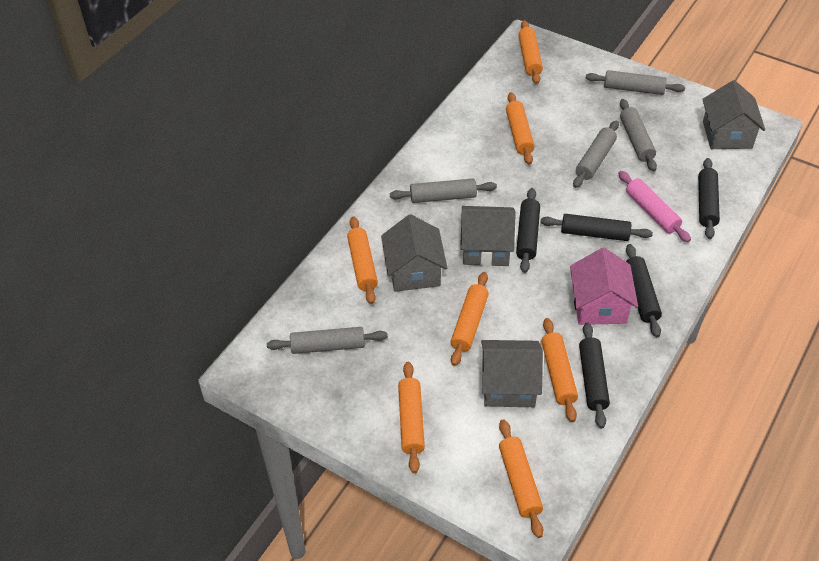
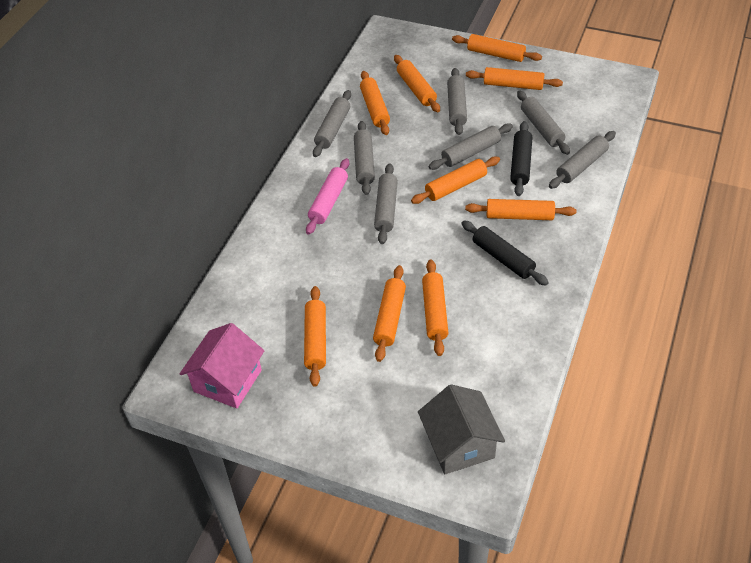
black rolling pin: [516,188,540,273] [540,214,653,241] [579,322,610,429] [626,244,662,337] [698,158,720,239] = 5 -> [462,221,549,286] [510,121,532,196] = 2
grey house: [381,214,447,292] [460,206,516,267] [481,340,543,407] [702,80,765,149] = 4 -> [418,384,505,474] = 1
grey rolling pin: [267,327,388,354] [390,178,497,203] [573,121,619,188] [586,70,685,95] [620,99,657,171] = 5 -> [313,90,351,157] [354,121,375,195] [374,163,398,244] [428,123,513,170] [447,68,467,135] [517,90,570,155] [549,131,616,189] = 7
orange rolling pin: [347,216,378,304] [398,362,425,473] [451,272,489,366] [499,419,543,538] [506,92,535,165] [518,20,543,84] [541,318,578,422] = 7 -> [304,286,326,387] [360,71,390,135] [373,265,406,362] [394,55,440,112] [411,157,500,204] [422,259,448,356] [452,34,542,62] [465,199,577,220] [466,67,563,90] = 9

